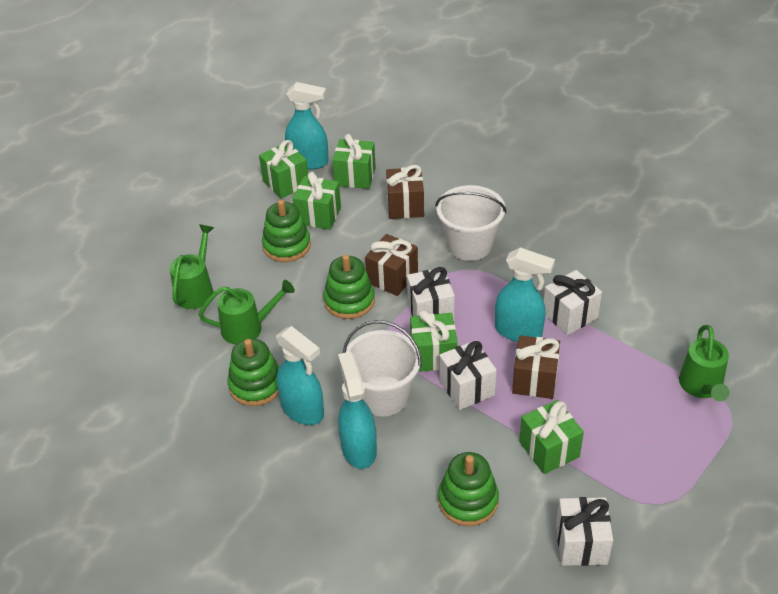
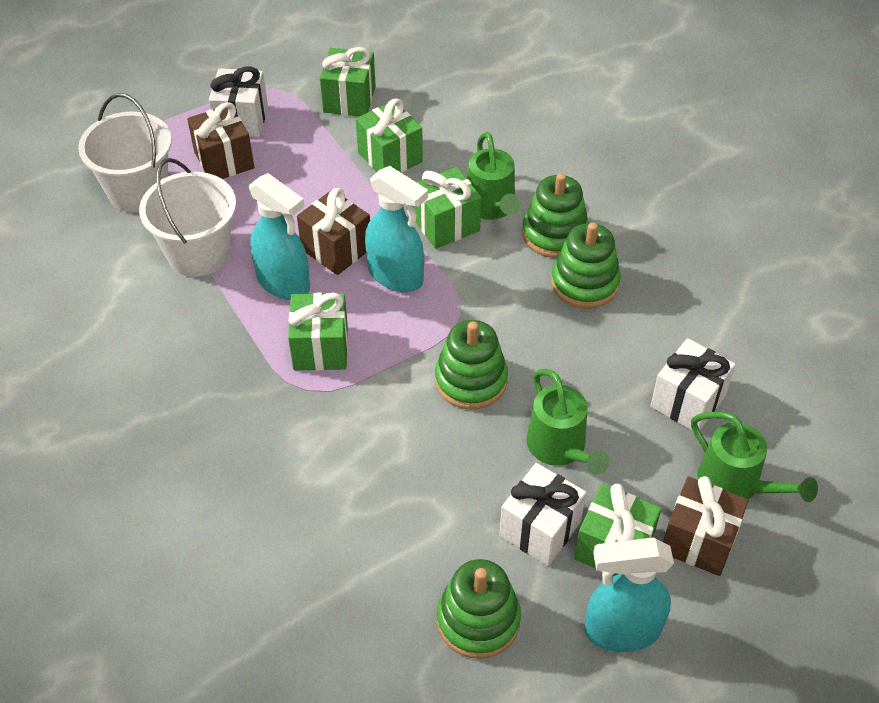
turquoise spray bottle: [276,326,324,425] [285,82,329,170] [338,351,377,469] [495,247,555,342] = 4 -> [249,173,310,300] [365,166,428,292] [585,538,674,652] = 3
white gift: [407,267,455,320] [439,341,497,410] [544,270,602,335] [556,497,613,566] = 4 -> [209,66,268,137] [499,463,586,566] [651,338,736,431] = 3

